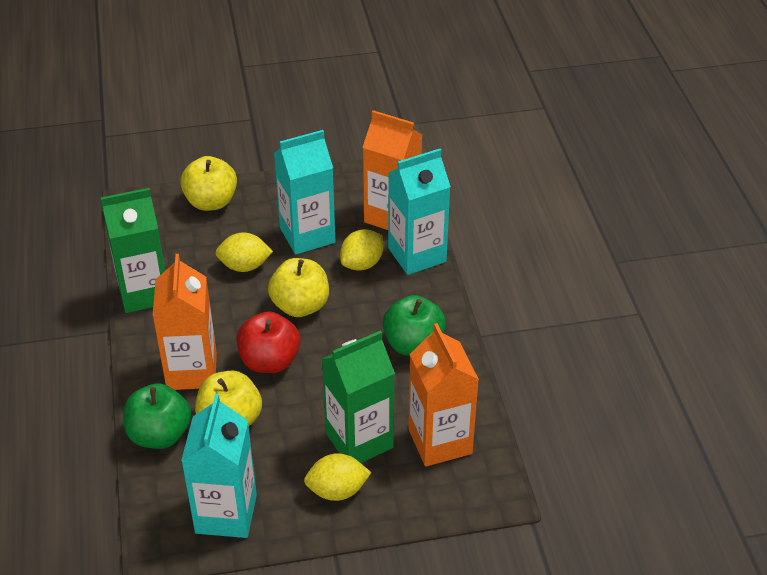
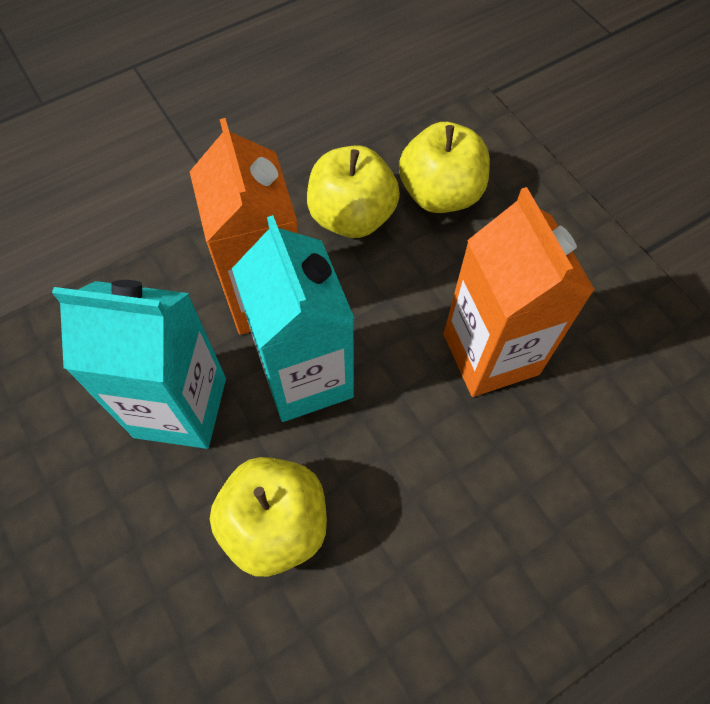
green apple: [123,383,191,449] [383,295,446,356] = 2 -> none = 0
green carton: [101,188,165,313] [322,331,395,463] = 2 -> none = 0
orange carton: [153,254,217,390] [362,110,422,230] [408,323,479,466] = 3 -> [189,118,298,335] [444,187,595,397] = 2
red apple: [237,311,301,373] = 1 -> none = 0
turquoise carton: [181,394,257,538] [274,130,335,254] [388,149,451,275] = 3 -> [52,280,226,449] [232,215,354,422] = 2
yellow lemon: [215,232,273,272] [304,453,371,501] [340,229,383,271] = 3 -> none = 0

